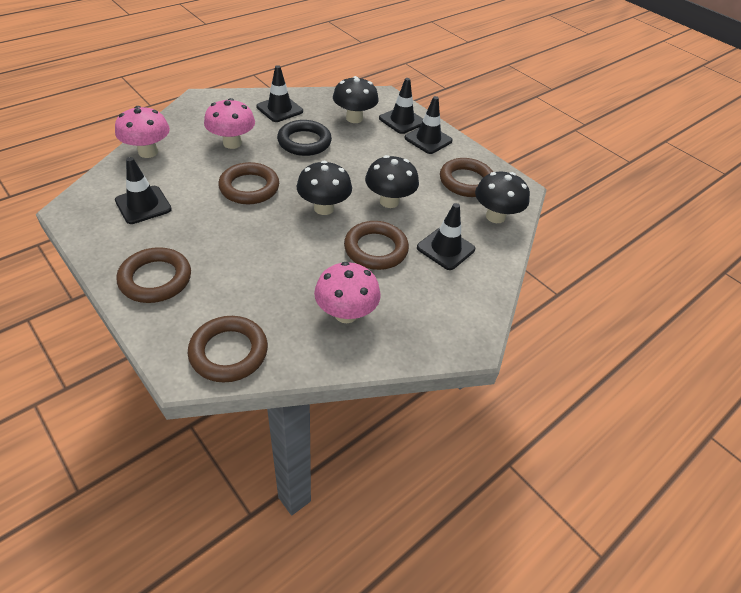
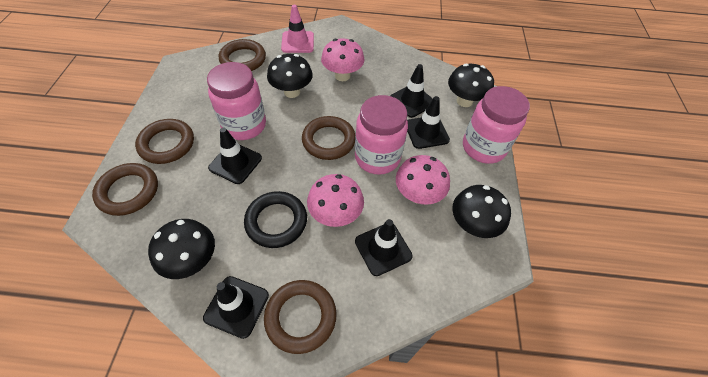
pink jar: none = 0 -> [207,62,266,140] [355,95,408,175] [463,86,530,164] = 3
pink traffic cone: none = 0 -> [281,5,314,53] = 1

